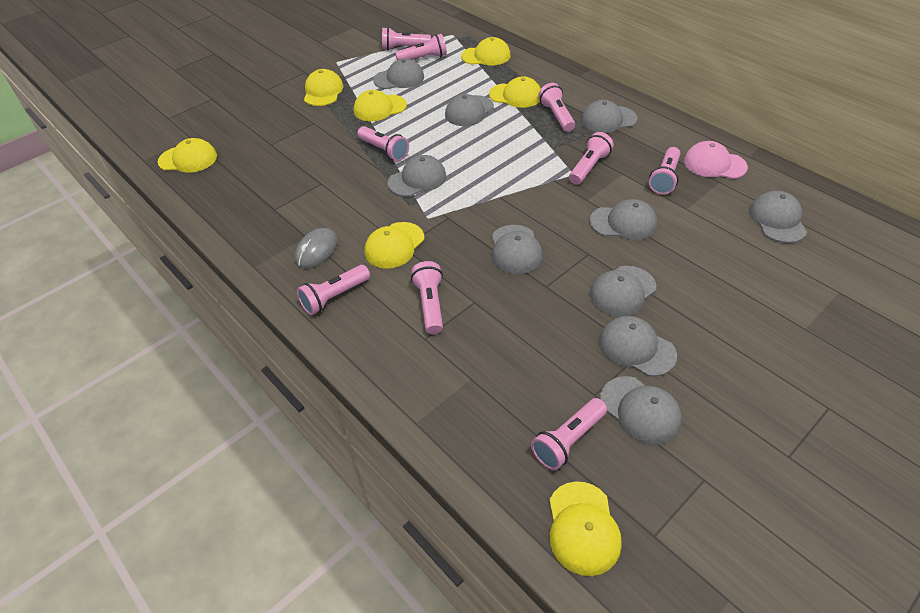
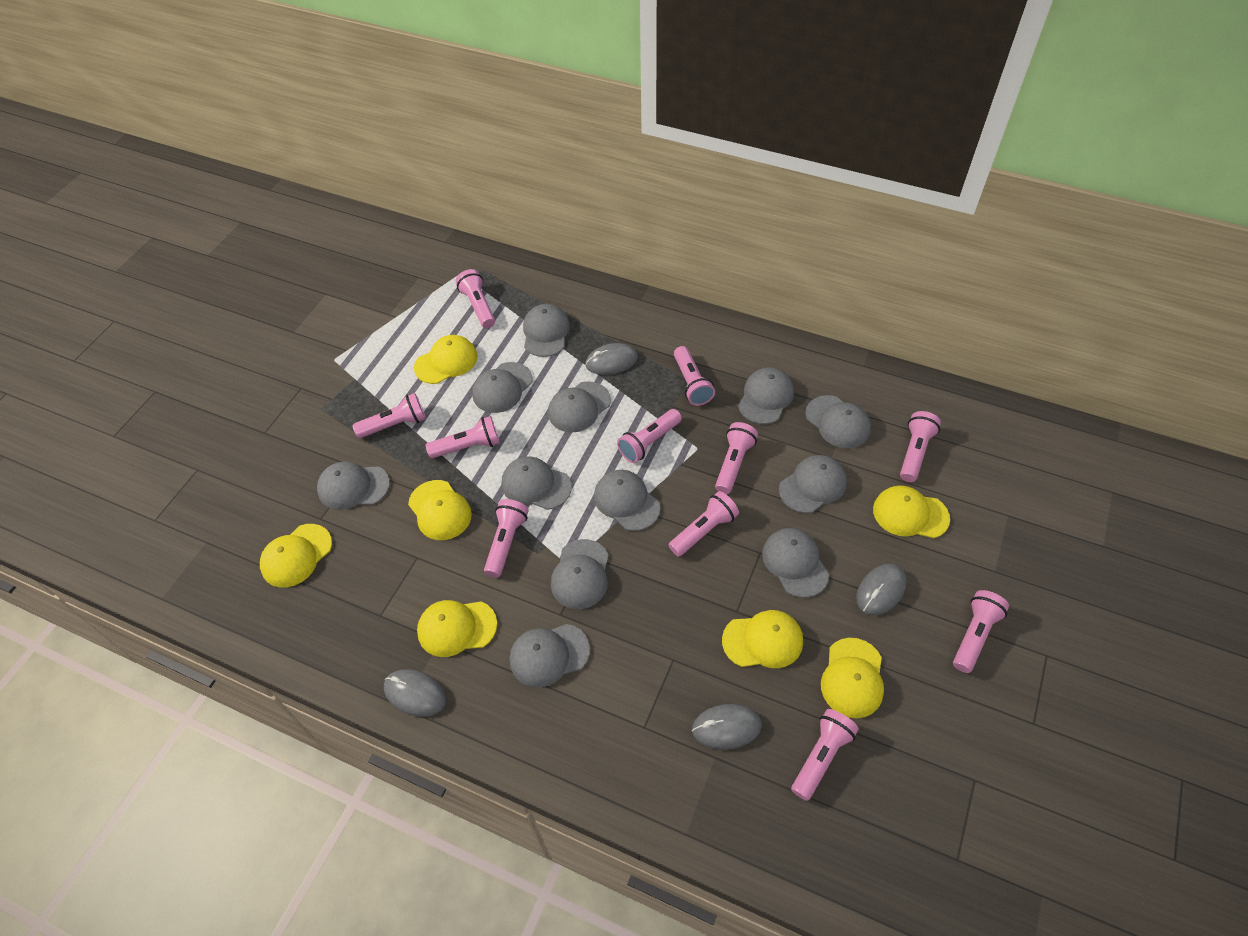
grey cap: [373,58,424,89] [388,155,446,197] [445,94,494,126] [492,225,543,274] [581,100,638,133] [590,199,657,240] [590,266,656,317] [599,316,677,376] [600,376,682,445] [749,191,807,243] = 10 -> [317,461,390,510] [472,362,533,413] [502,457,572,510] [510,624,590,687] [523,304,570,357] [548,381,611,432] [551,539,609,609] [594,470,660,531] [738,368,794,424] [762,528,829,598] [779,455,847,513] [805,395,871,449] = 12
grey mouse: [294,228,338,268] = 1 -> [384,669,447,717] [585,343,638,375] [692,704,762,750] [856,564,907,615] = 4
pink cap: [684,141,748,179] = 1 -> none = 0
pink flashlight: [297,265,370,315] [357,126,409,161] [382,27,431,50] [395,34,447,60] [411,261,443,334] [531,398,607,470] [538,83,575,132] [569,132,614,185] [649,147,681,195] = 9 -> [352,393,426,438] [426,416,500,458] [456,269,495,328] [484,499,529,577] [617,409,682,463] [669,491,739,557] [674,346,715,406] [715,422,758,494] [791,709,859,801] [900,411,941,482] [953,590,1009,673] = 11

